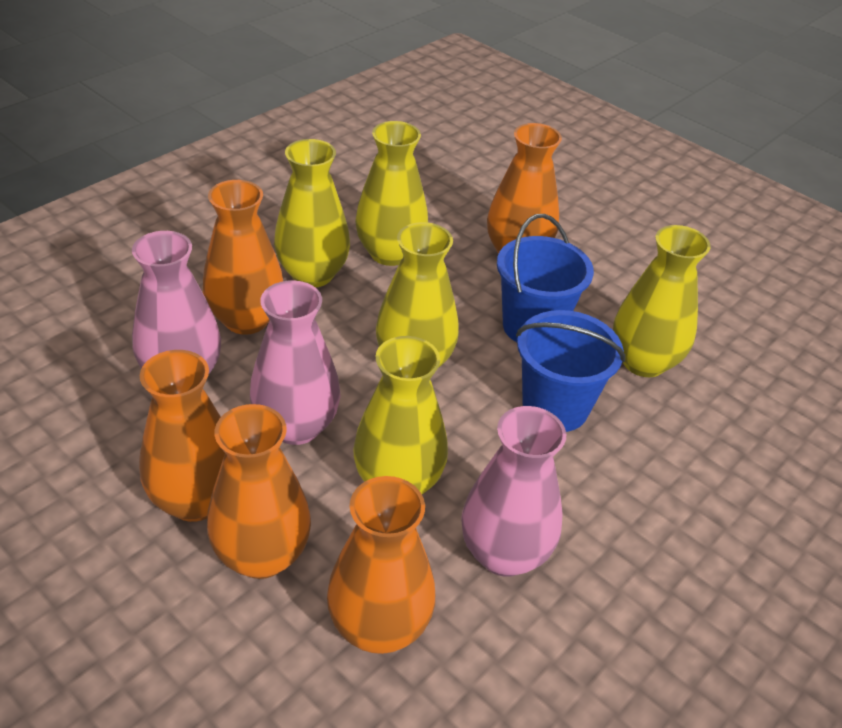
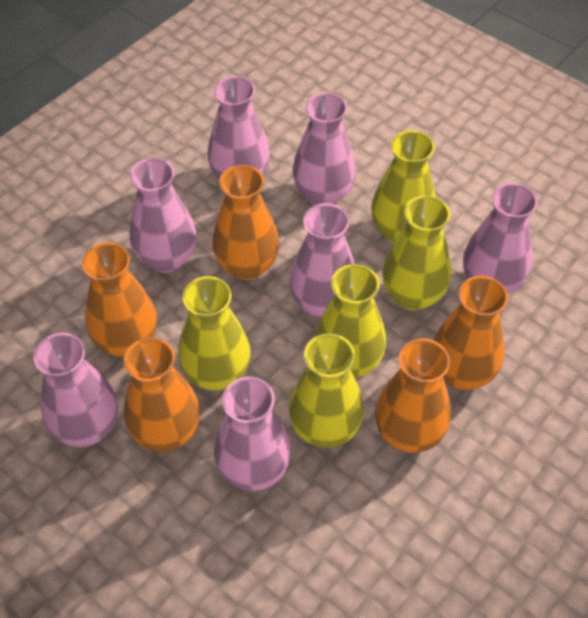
blue bucket: [497,214,594,342] [516,310,625,432] = 2 -> none = 0
pink vase: [132,231,221,375] [250,280,341,445] [461,406,566,577] = 3 -> [33,333,118,447] [129,158,197,273] [208,76,270,180] [214,377,291,491] [289,203,355,318] [292,93,356,205] [463,183,538,294] = 7

